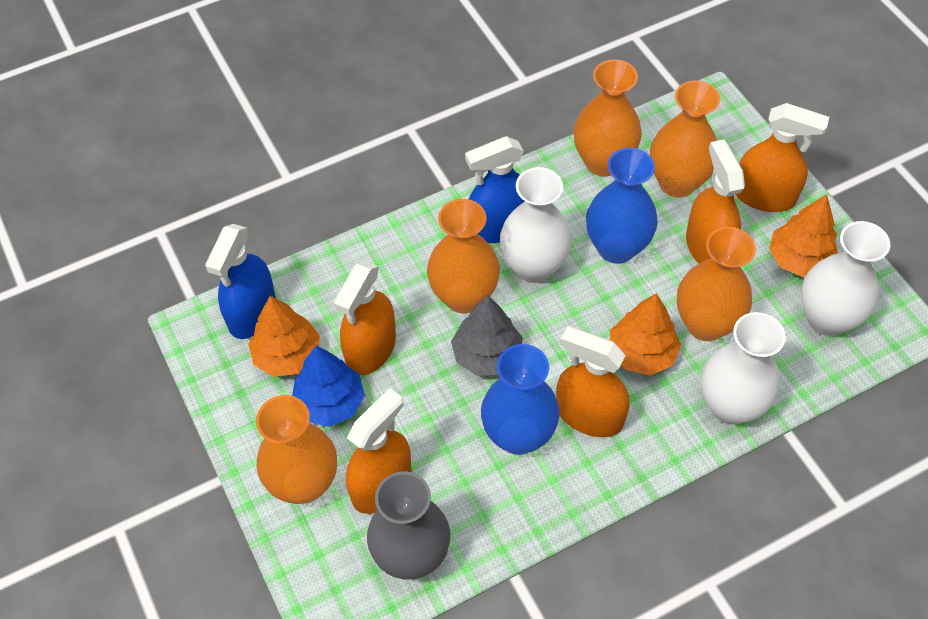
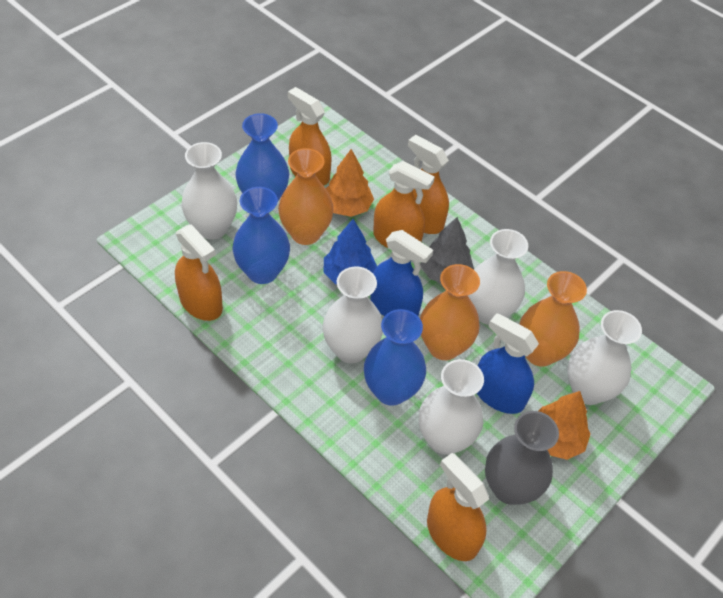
blue vase: [481,344,560,455] [586,148,658,264] = 2 -> [232,187,290,284] [235,113,289,201] [364,309,426,406] = 3
orange tree: [248,296,320,377] [610,293,681,376] [769,194,838,277] = 3 -> [326,149,374,217] [538,391,590,460] = 2
orange vase: [256,395,337,504] [427,199,500,313] [574,59,642,177] [650,80,720,198] [677,227,756,341] = 5 -> [278,148,334,245] [420,264,480,360] [519,271,587,367] = 3
white vase: [500,167,572,283] [701,312,786,424] [801,221,890,336] = 3 -> [181,142,237,240] [323,267,383,363] [419,359,484,455] [468,229,528,325] [567,310,642,405] = 5

